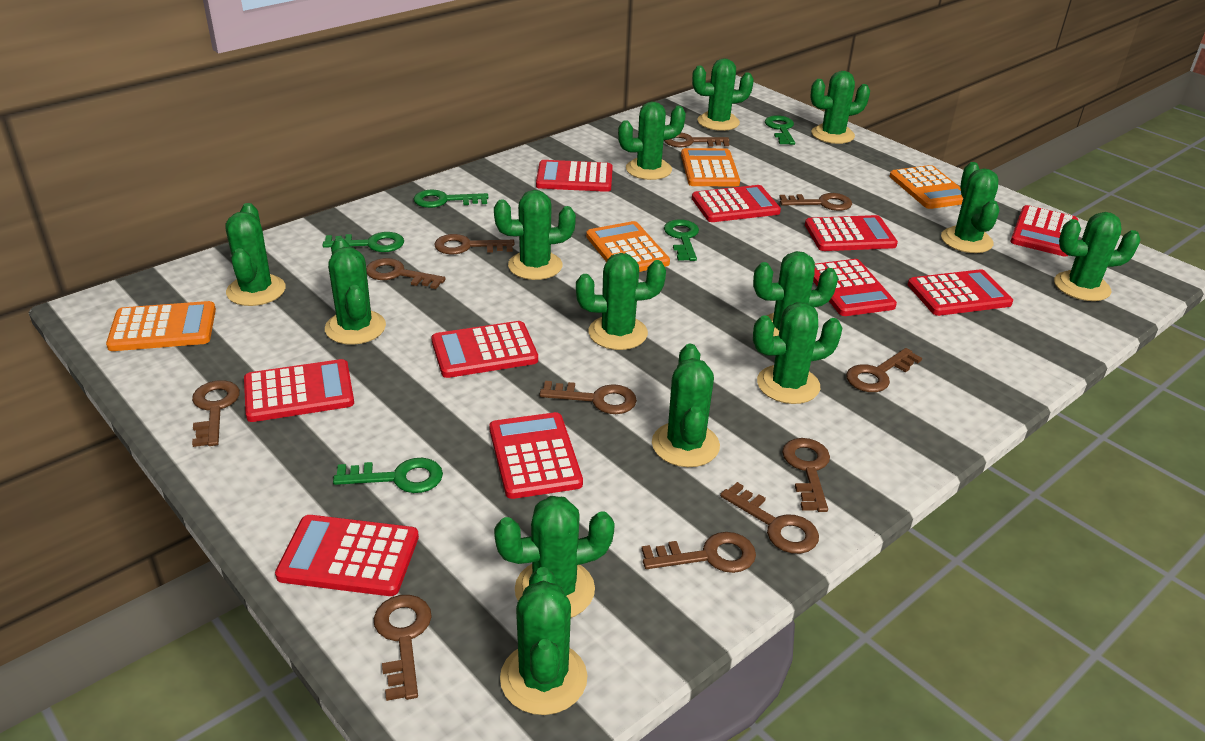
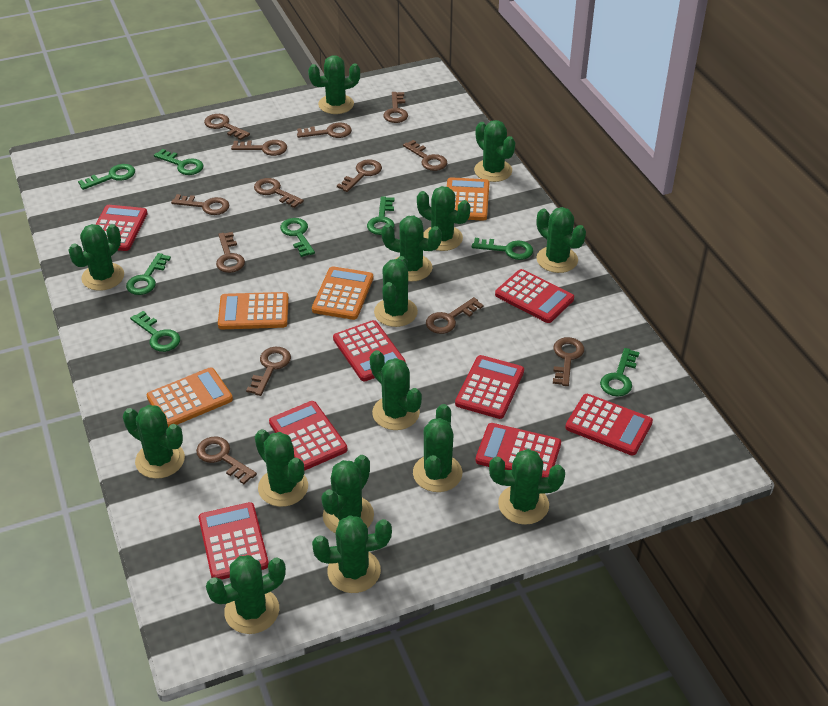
brown key: [192,380,240,447] [366,258,446,289] [374,595,432,701] [434,234,514,254] [539,381,637,414] [642,532,756,573] [664,133,729,147] [720,482,819,554] [779,193,852,211] [782,438,830,512] [846,348,922,392] = 11 -> [171,194,229,215] [196,437,257,484] [204,114,250,140] [216,232,245,273] [231,140,287,156] [246,347,291,396] [254,178,304,208] [297,122,352,138] [337,160,382,192] [383,92,408,123] [403,140,447,171] [426,297,484,334] [553,337,584,386] = 13
green cactus: [225,203,286,306] [325,237,386,345] [494,190,576,280] [494,496,615,618] [500,567,587,715] [576,253,666,350] [618,102,686,180] [652,344,720,467] [692,58,754,131] [753,251,838,336] [753,302,842,404] [810,71,870,144] [941,162,999,253] [1054,212,1141,301] = 14 -> [69,224,124,291] [123,405,185,479] [206,555,286,634] [255,429,308,507] [308,55,360,114] [312,515,392,593] [321,455,374,533] [370,350,422,430] [374,256,418,327] [381,216,442,282] [413,404,462,492] [417,186,470,251] [474,120,515,182] [489,449,565,525] [536,207,586,273] = 15
green key: [323,232,404,252] [333,458,443,493] [414,189,488,208] [664,219,699,261] [765,115,795,145] = 5 -> [78,164,135,190] [126,253,171,295] [130,311,180,352] [154,149,204,175] [280,218,315,257] [367,196,395,235] [472,238,533,260] [600,348,640,396] = 8
red calculator: [244,359,354,422] [275,515,419,596] [432,321,538,378] [489,412,583,499] [536,160,613,192] [692,185,781,222] [805,215,898,251] [813,259,897,316] [908,269,1013,316] [1010,205,1078,257] = 10 -> [95,205,148,251] [199,502,269,580] [269,401,347,471] [333,320,406,381] [455,355,524,419] [476,423,561,477] [495,269,574,323] [565,394,653,455] = 8

